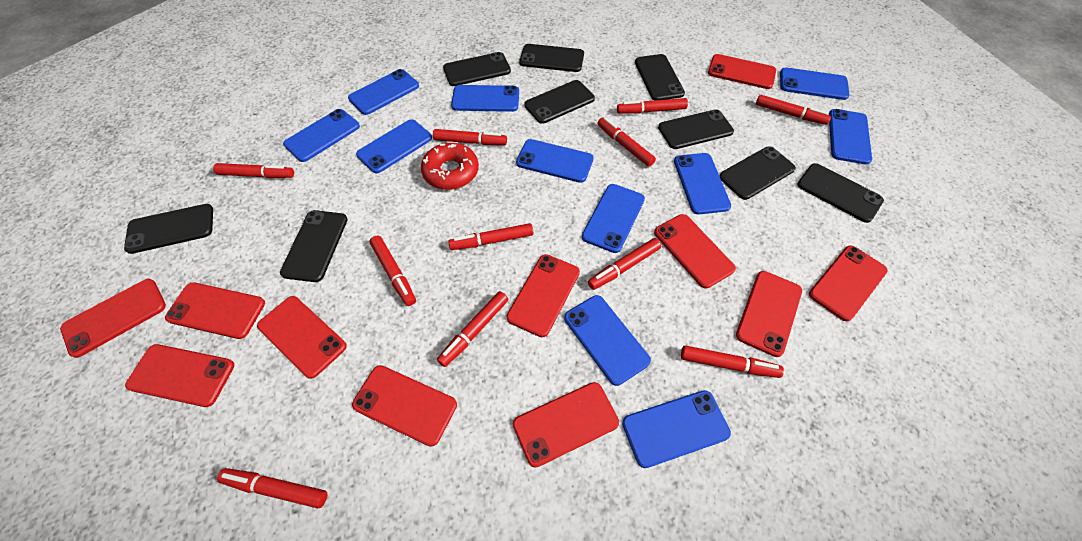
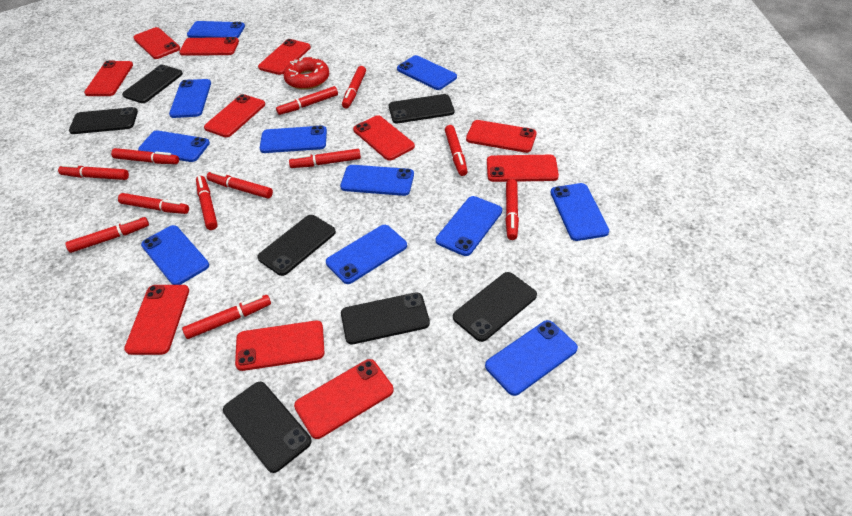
black phone: [124,204,213,254] [280,210,348,282] [443,52,511,86] [519,44,584,72] [524,80,595,124] [635,54,685,100] [658,109,734,149] [719,147,796,200] [797,163,884,223] = 9 -> [69,107,138,134] [122,65,183,103] [223,382,312,473] [257,215,336,276] [341,293,430,344] [389,94,454,123] [453,272,537,342] = 7
red marker: [213,163,294,178] [217,468,327,508] [370,236,416,306] [433,129,507,145] [437,291,508,367] [448,223,533,250] [588,238,661,290] [598,117,656,167] [617,98,688,114] [681,345,784,378] [756,95,831,125] = 11 -> [58,164,129,180] [66,217,149,253] [111,148,179,164] [118,193,189,214] [182,295,271,339] [196,176,218,230] [207,171,273,199] [276,86,338,115] [289,149,361,168] [342,66,366,108] [445,125,468,176] [505,179,519,240] = 12

